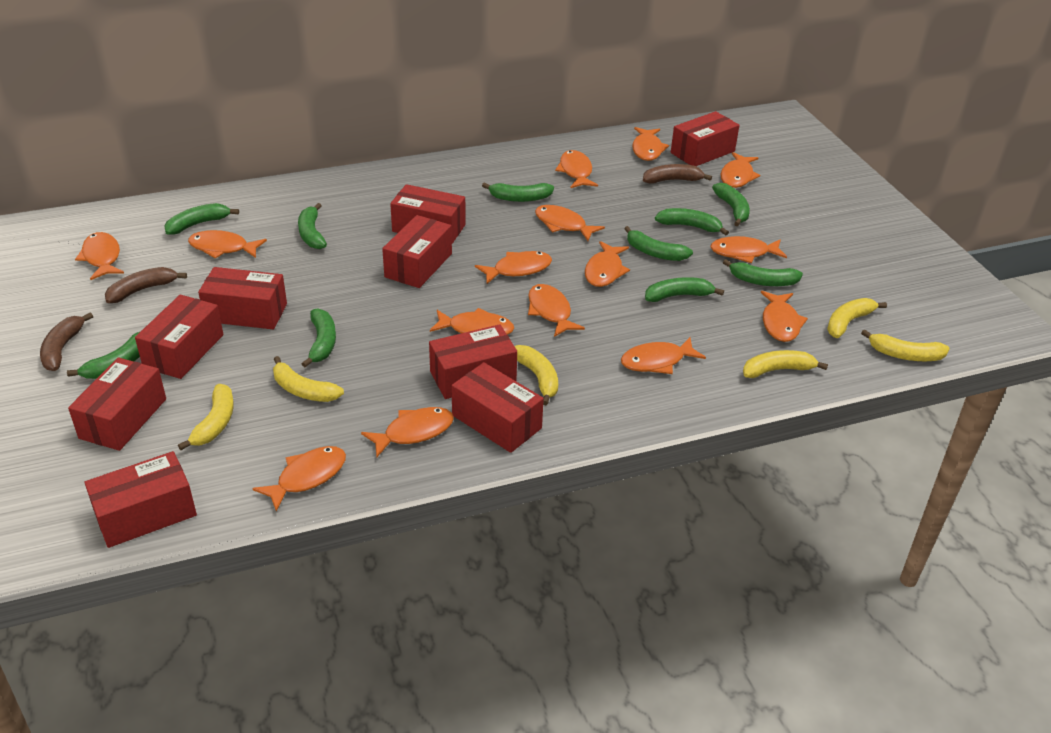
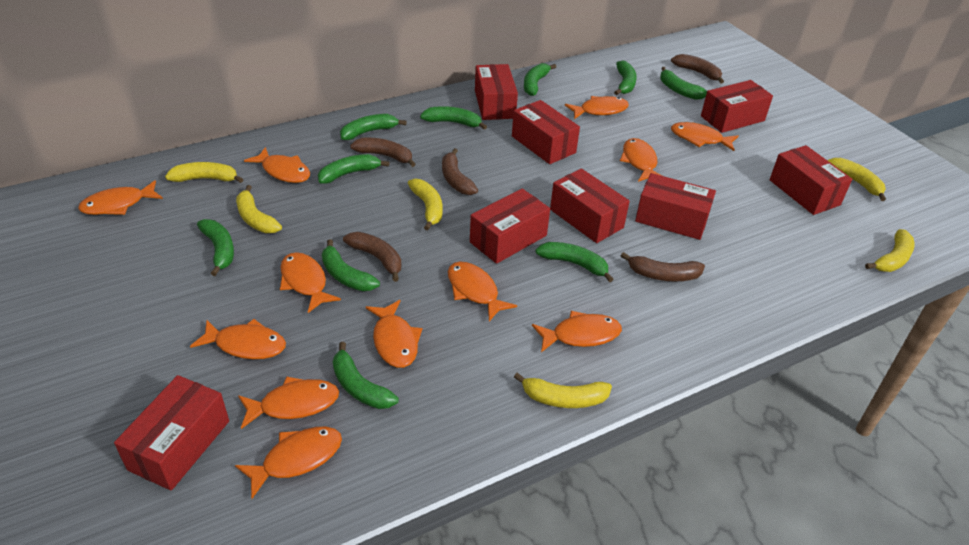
brown banana: [40,312,93,371] [105,267,187,303] [643,164,712,184] = 3 -> [343,232,401,282] [350,138,416,167] [442,148,478,195] [621,252,705,282] [671,54,724,84] = 5
orange fish: [75,232,124,280] [188,230,267,259] [252,446,346,512] [361,407,454,457] [430,308,514,335] [475,251,552,284] [528,284,585,337] [535,205,605,241] [555,150,598,188] [585,241,630,287] [621,337,706,374] [632,127,669,161] [710,236,787,263] [721,152,760,188] [761,291,808,342] = 15 -> [78,180,163,215] [190,319,286,359] [235,427,342,499] [238,376,339,429] [244,147,310,183] [280,252,341,313] [366,300,422,368] [448,262,517,321] [532,311,622,352] [565,96,629,119] [620,138,662,182] [671,122,738,151] = 12
red box: [68,358,166,451] [84,451,197,548] [135,295,223,379] [198,267,287,329] [382,215,452,288] [390,184,466,244] [429,324,517,399] [451,362,544,453] [671,111,740,166] = 9 -> [114,375,229,491] [470,188,550,264] [475,64,518,120] [512,100,580,164] [550,169,630,243] [635,173,716,240] [701,80,773,133] [770,145,852,215] = 8

